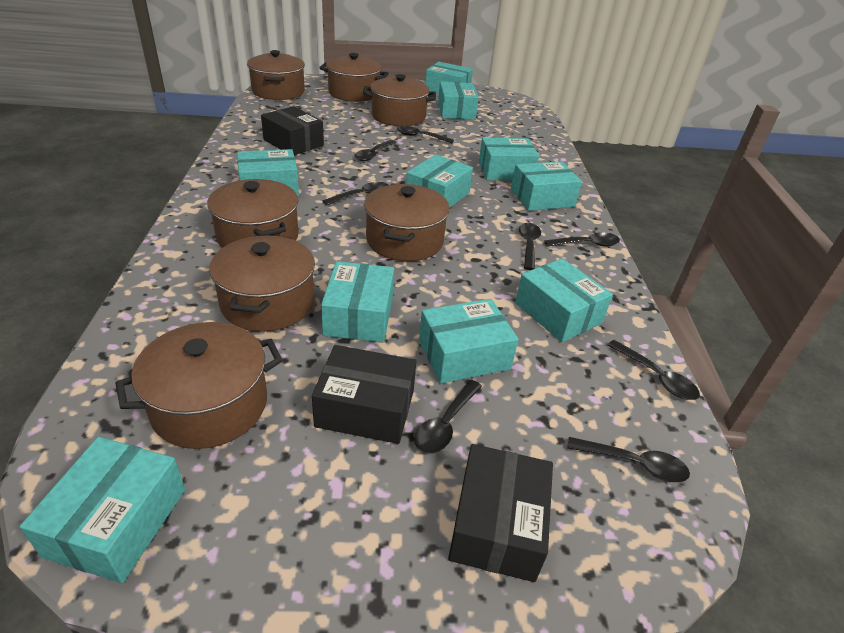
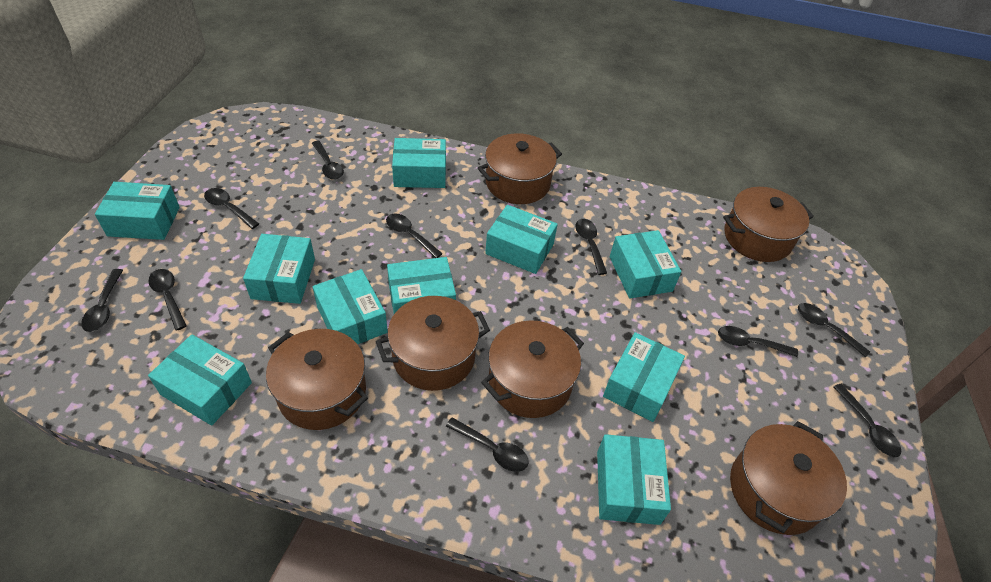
black box: [261,106,324,155] [312,345,416,444] [448,444,553,582] = 3 -> none = 0
black spoon: [323,182,388,206] [354,140,397,161] [397,126,454,143] [414,380,482,454] [519,223,541,270] [544,232,620,247] [567,437,690,482] [608,340,700,400] = 8 -> [81,269,123,332] [148,269,187,331] [204,188,259,229] [312,141,344,180] [386,213,443,258] [446,417,529,472] [575,219,607,275] [718,326,798,357] [798,303,870,358] [833,384,901,457] = 10
brown pot: [116,322,282,449] [207,179,299,248] [209,235,315,332] [247,50,305,100] [319,53,389,102] [363,74,436,126] [364,184,450,261] = 7 -> [266,329,368,430] [376,296,490,391] [478,133,562,204] [481,320,584,418] [723,187,814,262] [730,421,847,535] = 6

